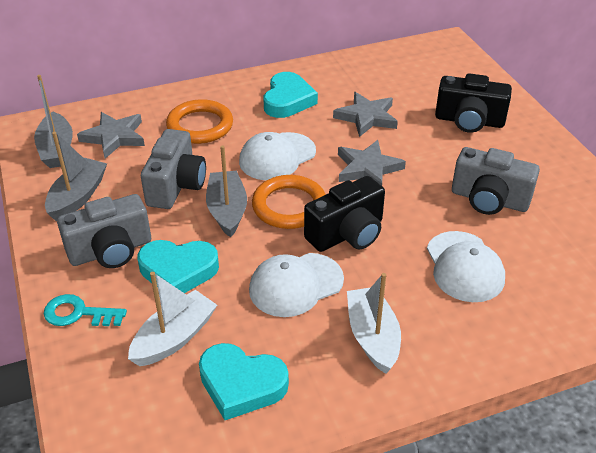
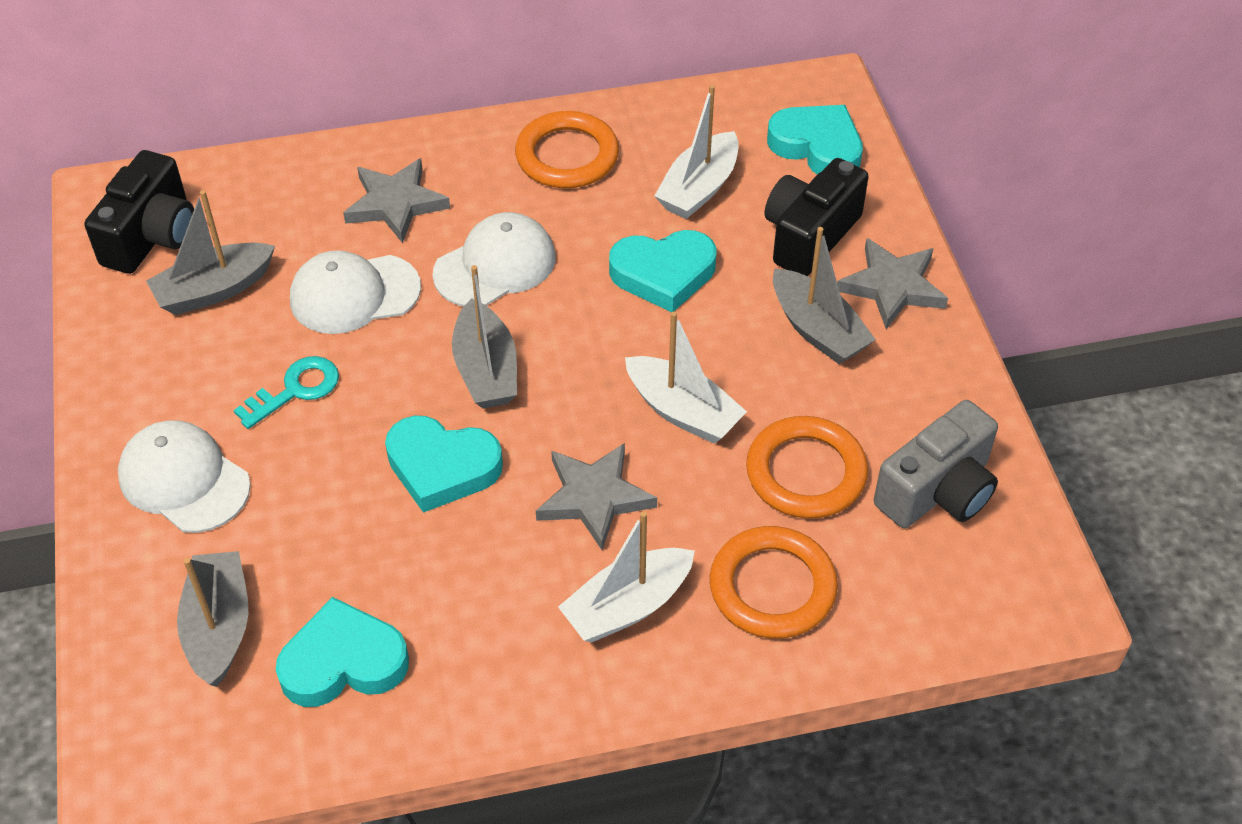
grey boat: [34,75,73,168] [45,132,107,221] [206,145,247,238] = 3 -> [146,190,275,315] [177,551,248,687] [452,265,517,409] [773,227,876,364] = 4
grey camera: [57,194,151,268] [141,129,206,209] [452,147,540,215] = 3 -> [874,400,998,528] = 1
orange ring: [166,99,233,144] [252,175,326,229] = 2 -> [515,111,619,188] [710,526,838,639] [746,416,868,519] = 3
turquoise heart: [137,240,219,293] [199,343,289,420] [264,72,318,118] = 3 -> [276,597,409,707] [385,416,503,513] [609,230,717,312] [767,105,863,175] = 4
white boat: [128,272,217,366] [347,273,401,374] = 2 -> [558,511,695,642] [625,311,747,443] [655,85,739,219] = 3

